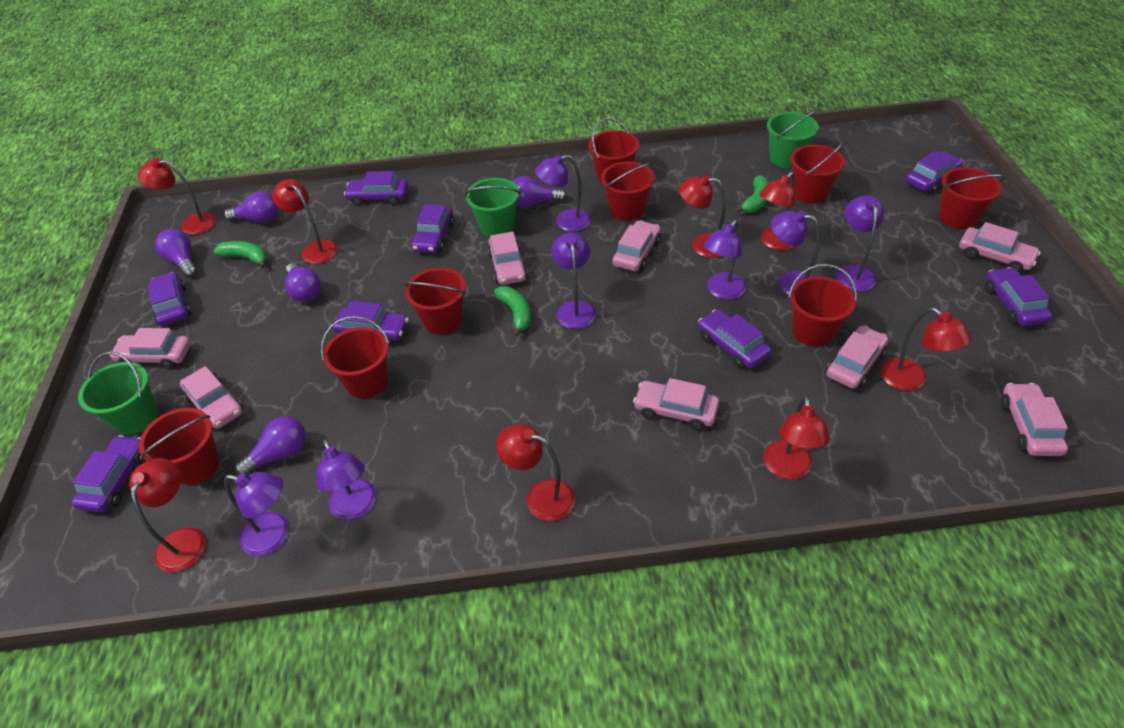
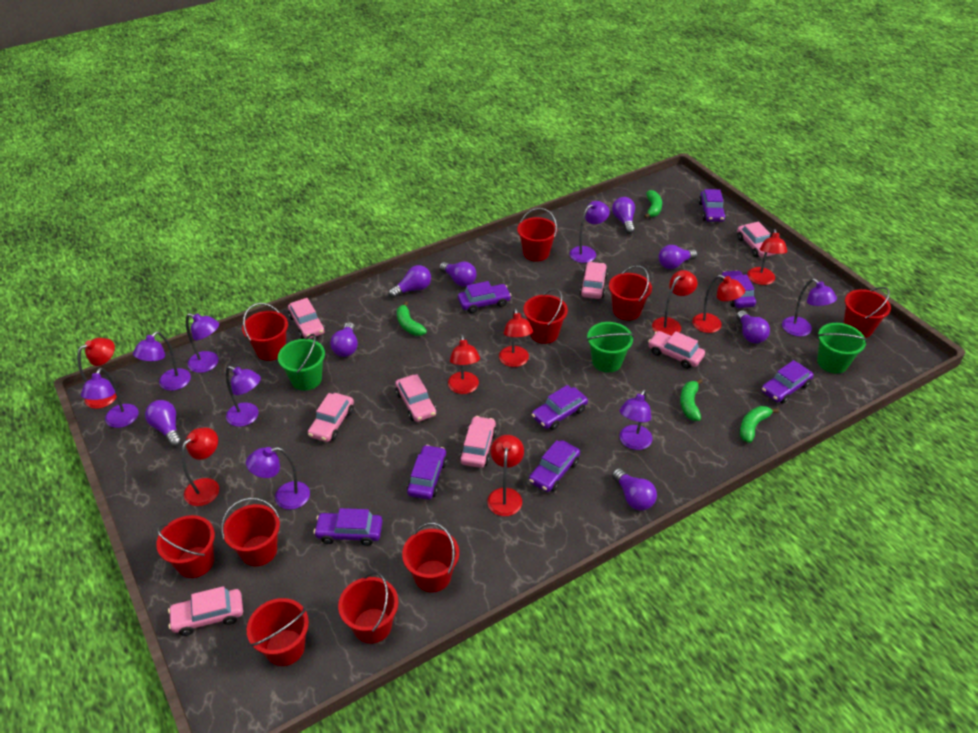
green banana: [213,241,267,268] [494,286,531,337] [734,175,769,213] = 3 -> [397,301,427,336] [644,190,662,218] [680,379,703,421] [740,406,779,443] = 4
purple lamp: [224,472,289,556] [317,439,376,520] [535,154,591,232] [552,232,596,329] [704,220,746,300] [771,211,820,295] [835,196,884,292] = 7 -> [81,368,138,428] [133,331,191,391] [186,313,219,373] [226,366,261,427] [246,447,310,510] [570,201,610,263] [620,389,652,450] [782,279,837,336] = 8
purple light bulb: [155,229,197,278] [224,191,278,223] [235,416,306,475] [285,263,321,302] [512,176,567,208] = 5 -> [145,400,182,447] [330,322,358,357] [388,265,431,298] [439,262,477,287] [612,197,635,234] [612,468,657,511] [659,245,697,269] [736,310,770,344] = 8
red bucket: [139,408,220,485] [321,316,389,399] [404,268,466,335] [588,118,639,184] [601,162,655,221] [789,264,857,347] [790,141,845,204] [939,167,1005,229] = 8 -> [156,515,215,578] [221,498,280,567] [242,303,288,361] [247,598,309,666] [338,572,398,644] [402,522,459,592] [517,208,557,262] [524,288,568,344] [609,265,652,320] [844,287,891,338] = 10

